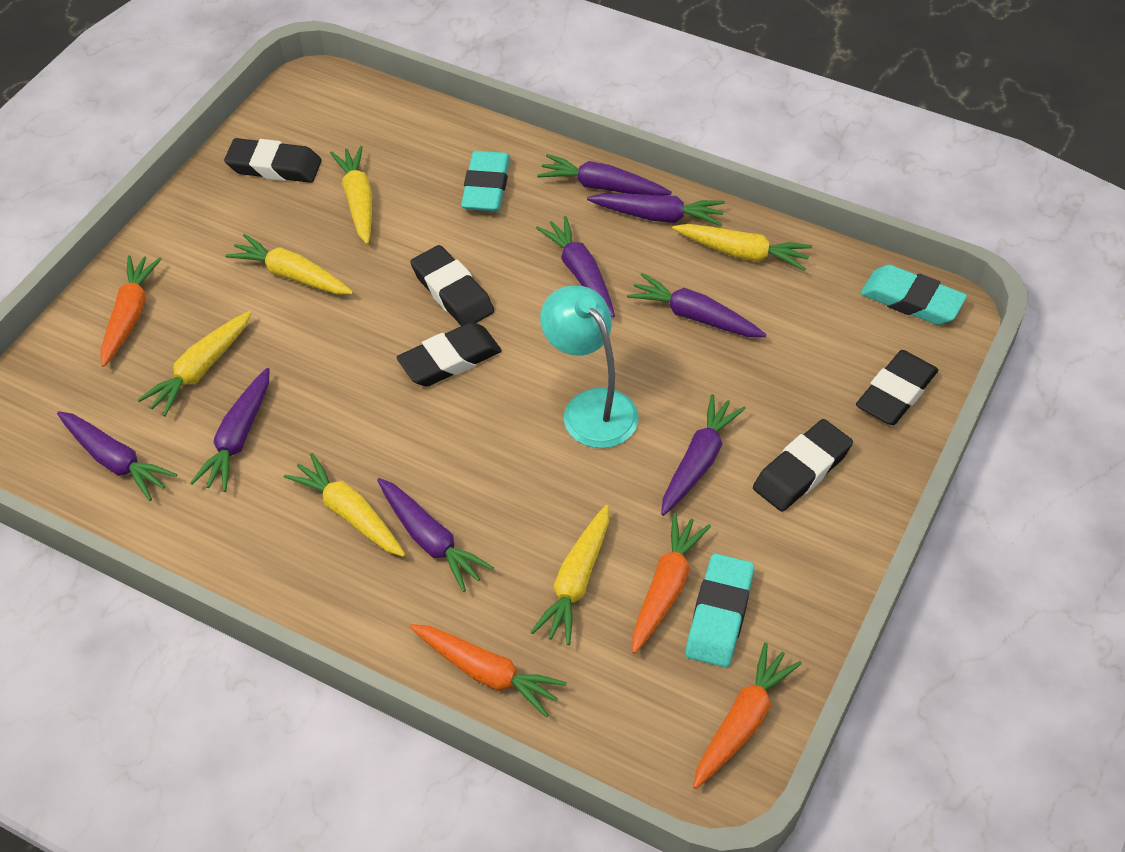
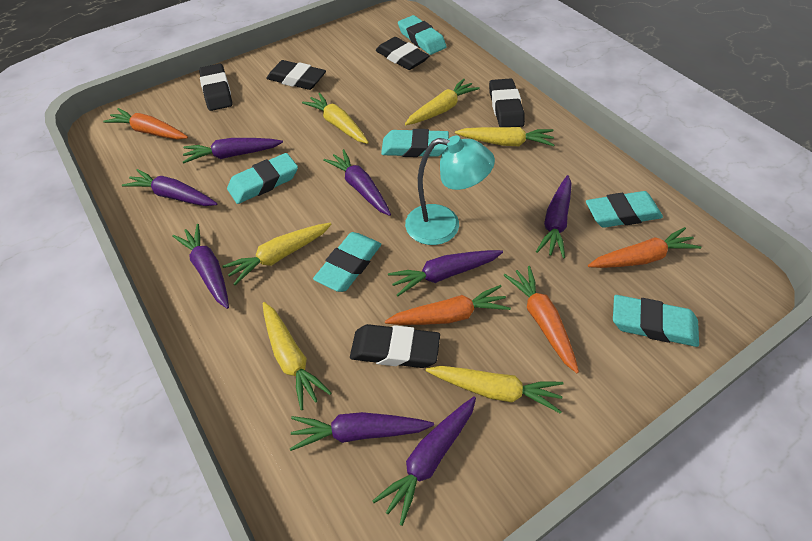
turquoise eraser: [461,151,510,211] [686,554,754,668] [860,265,967,325] = 3 -> [227,153,298,204] [313,232,381,292] [381,129,449,157] [398,15,447,55] [586,191,663,228] [613,295,699,347] = 6

